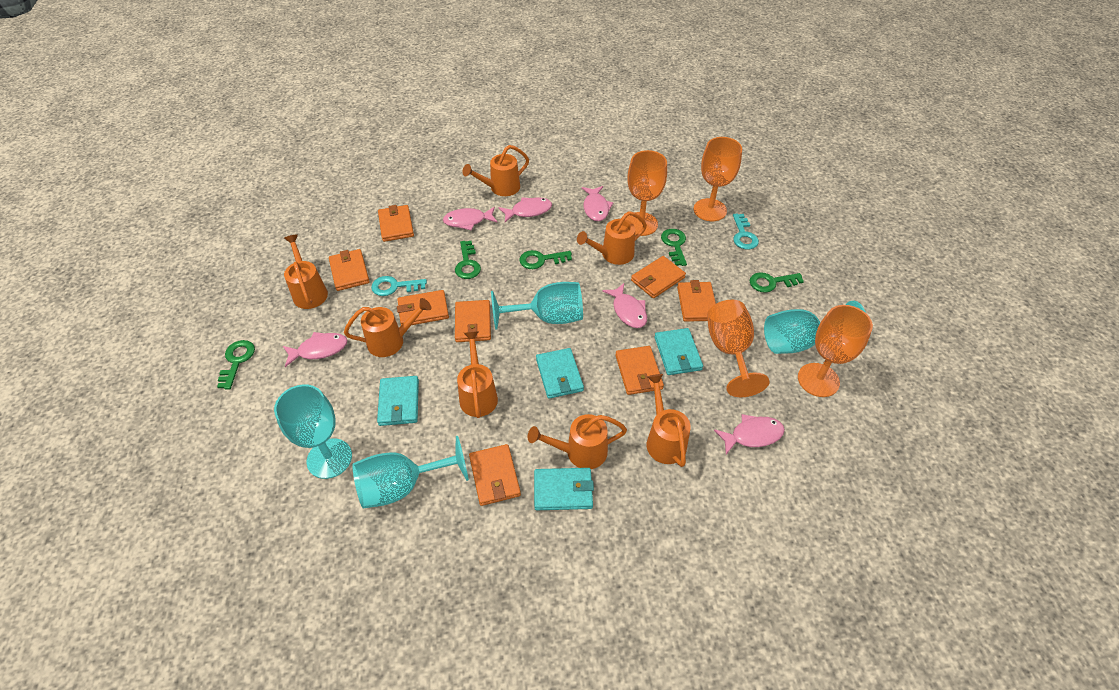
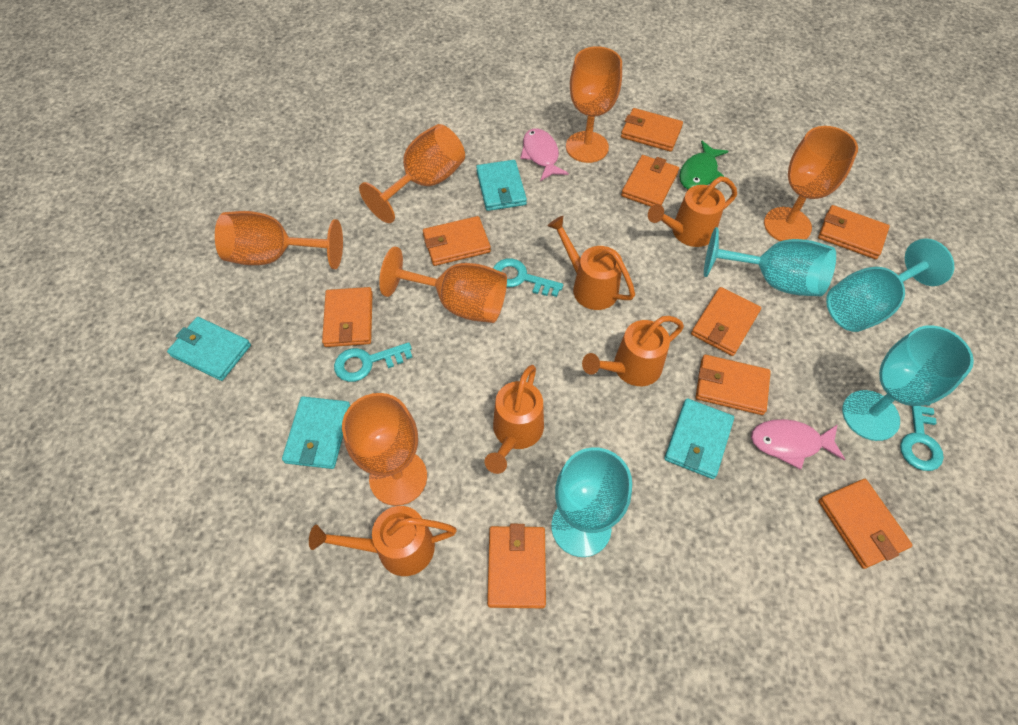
green fish: none = 0 -> [679,140,729,190] = 1
green key: [217,340,255,389] [455,241,481,279] [520,250,572,269] [661,229,687,266] [750,272,804,293] = 5 -> none = 0
orange goblet: [626,150,667,236] [693,137,742,221] [707,300,769,397] [798,305,873,397] = 4 -> [215,211,343,269] [342,393,427,506] [359,124,465,223] [379,247,507,323] [566,46,622,163] [764,126,858,241] = 6
orange wallet: [329,249,370,291] [378,205,414,242] [397,290,449,325] [455,300,491,342] [469,444,521,506] [615,346,664,395] [631,256,686,298] [677,280,716,322] = 8 -> [322,287,373,347] [423,216,491,266] [487,524,546,608] [621,108,683,152] [621,155,679,207] [691,287,761,356] [696,355,771,415] [818,205,890,259] [818,479,913,569] = 9
orange watering can: [284,235,328,309] [344,298,431,357] [457,331,498,418] [463,145,529,196] [528,414,627,469] [577,211,647,265] [647,374,691,467] = 7 -> [309,506,457,576] [484,365,544,474] [547,216,635,310] [582,316,684,386] [648,176,737,247] = 5
pink fish: [283,332,347,367] [443,207,498,231] [498,197,552,222] [582,186,614,221] [602,283,647,328] [714,414,785,455] = 6 -> [520,128,569,181] [751,419,845,470] = 2
turquoise key: [371,276,427,296] [733,214,759,250] = 2 -> [334,342,413,382] [493,258,563,297] [900,404,944,471] = 3

